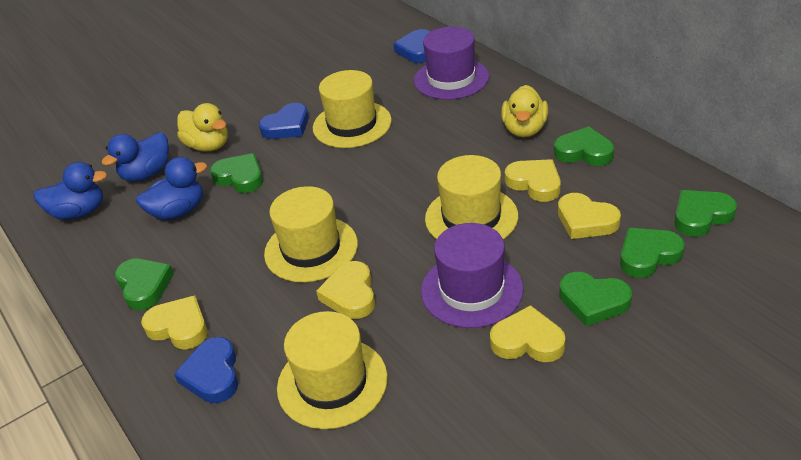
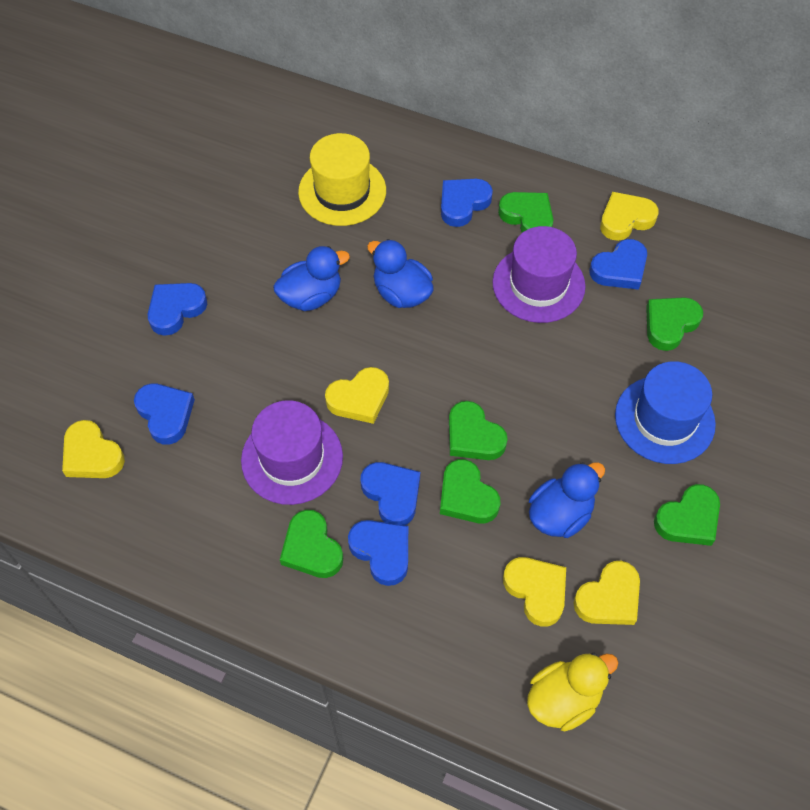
blue hat: none = 0 -> [615,361,716,464] = 1
blue heart: [174,337,238,403] [259,103,309,139] [393,29,430,63] = 3 -> [134,383,195,445] [148,283,207,336] [348,520,408,586] [361,462,420,525] [441,179,493,227] [589,239,647,290] = 6
yellow duck: [177,103,228,152] [501,85,548,137] = 2 -> [527,653,618,732] = 1
yellow hat: [264,186,358,282] [277,311,388,429] [313,70,392,148] [425,155,518,240] = 4 -> [298,133,386,226] = 1

